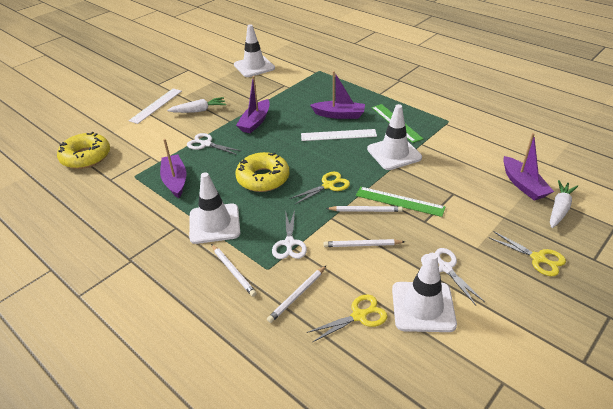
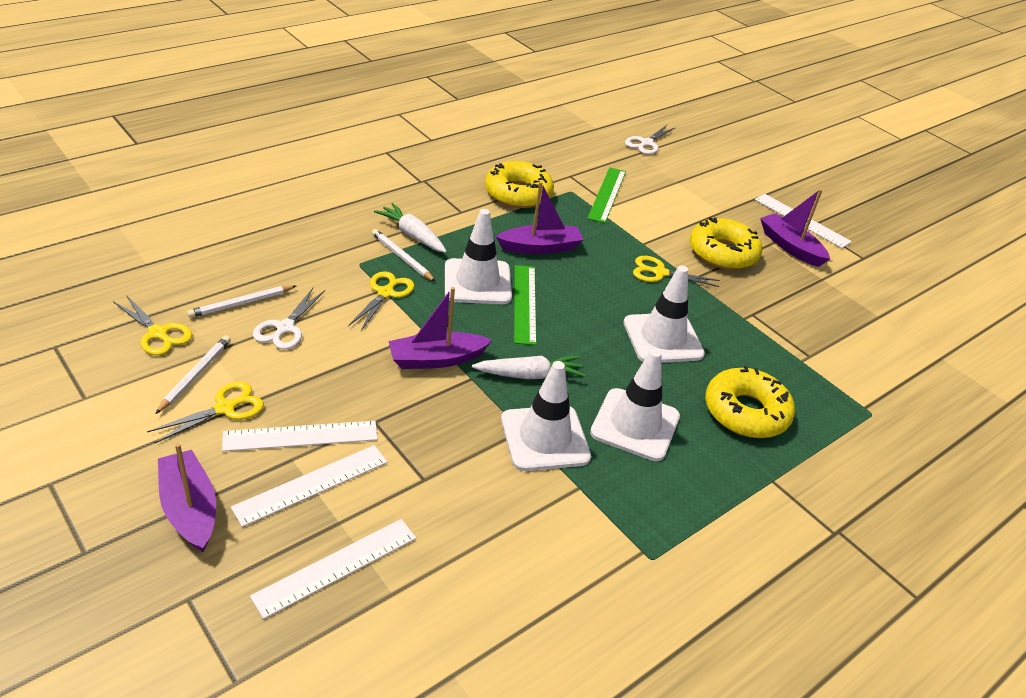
white pencil: [211,244,257,297] [267,265,327,323] [323,239,405,247] [326,206,403,212] = 4 -> [155,335,231,414] [187,285,296,318] [372,229,436,282] = 3
white ruler: [129,89,182,124] [301,129,377,141] = 2 -> [222,421,378,451] [231,445,387,527] [250,519,416,619] [755,194,852,248] = 4
white scissors: [187,133,241,155] [272,210,307,259] [421,248,485,305] = 3 -> [253,288,325,350] [625,125,676,155] = 2
yellow donut: [57,132,110,169] [235,152,289,192] = 2 -> [485,161,554,208] [690,217,762,270] [705,366,795,438] = 3
yellow scissors: [290,171,350,204] [307,295,388,342] [490,231,566,276] = 3 -> [114,295,192,355] [147,381,264,444] [348,271,414,331] [633,256,719,287] = 4

